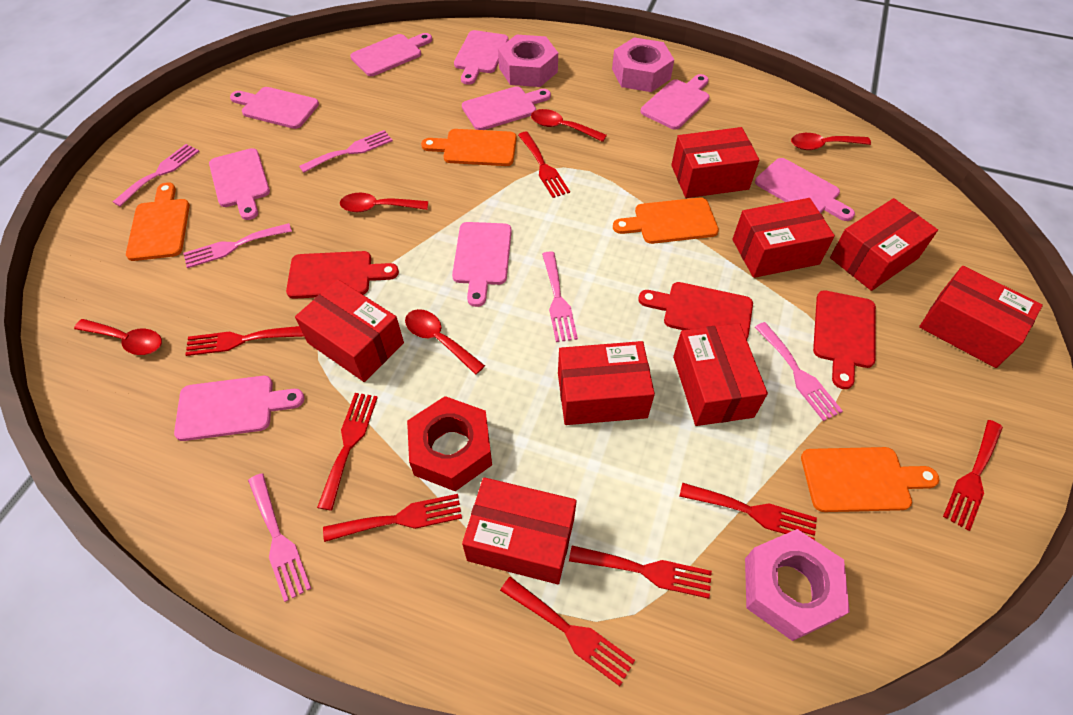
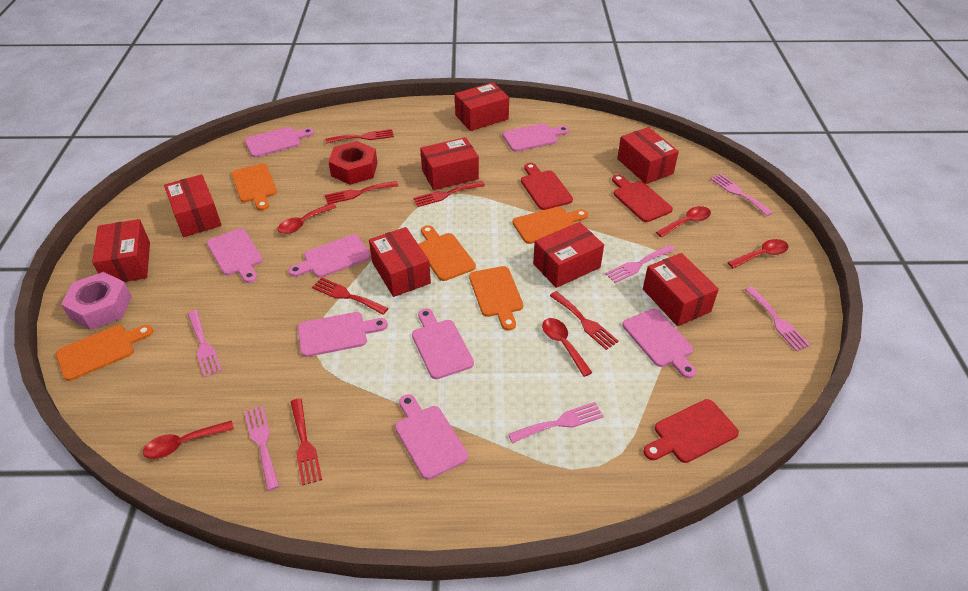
orange cutting board: [126,182,190,261] [421,129,516,166] [613,198,719,244] [801,447,939,512] = 4 -> [56,325,153,381] [231,163,277,211] [418,225,476,281] [469,266,523,331] [512,207,588,244] = 5
pink cutting board: [174,376,304,441] [209,148,270,220] [230,87,319,129] [350,33,432,76] [452,222,512,307] [454,30,509,85] [462,86,551,130] [641,74,709,130] [755,158,855,221] = 9 -> [207,228,263,283] [245,127,314,157] [288,234,371,278] [298,312,388,357] [395,394,468,480] [412,308,474,379] [502,123,569,152] [622,309,696,378] = 8
pink nut: [498,34,558,87] [612,37,674,92] [745,529,850,641] = 3 -> [61,272,132,330] = 1
red fork: [185,326,304,356] [317,393,378,511] [323,494,462,542] [500,577,635,686] [518,132,570,198] [569,545,712,599] [679,483,817,540] [943,420,1003,531] = 8 -> [291,398,322,486] [312,278,388,315] [325,181,398,204] [326,129,394,144] [413,181,485,207] [550,291,619,350] = 6

